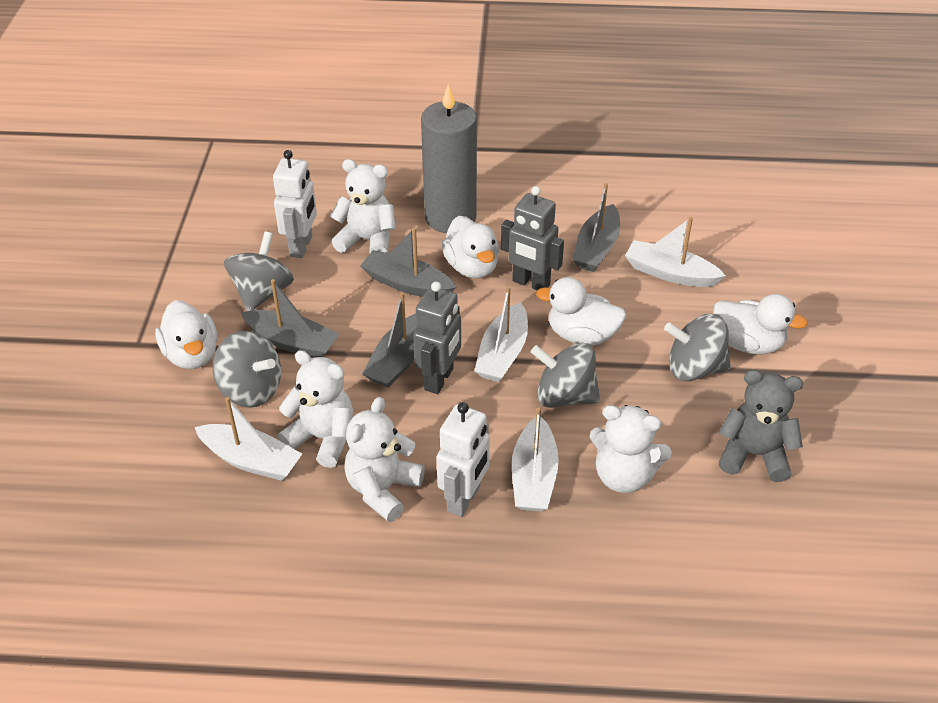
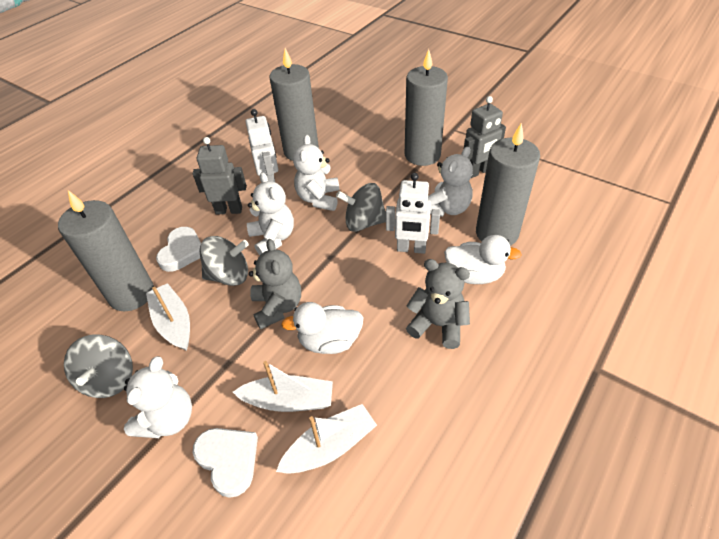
grey boat: [241,279,340,358] [360,228,456,297] [362,292,417,388] [572,183,620,272] = 4 -> none = 0
grey candle: [421,84,477,233] = 1 -> [58,190,154,311] [269,48,319,161] [405,49,448,166] [476,123,540,246] = 4
grey spinning top: [213,331,281,408] [224,232,294,311] [531,343,600,408] [664,314,731,381] = 4 -> [64,335,133,398] [199,236,249,286] [336,183,386,232] = 3
grey teddy bear: [719,370,803,482] = 1 -> [249,239,301,329] [406,259,470,349] = 2
white boat: [195,397,302,481] [474,286,528,382] [512,407,559,512] [625,217,726,287] = 4 -> [146,283,190,351] [233,361,333,412] [276,404,377,474] = 3
white duck: [155,300,217,369] [442,216,499,279] [536,277,626,345] [713,294,808,354] = 4 -> [281,302,363,354] [444,235,522,284] = 2
white heart: none = 0 -> [156,227,201,272] [193,428,258,498] = 2

